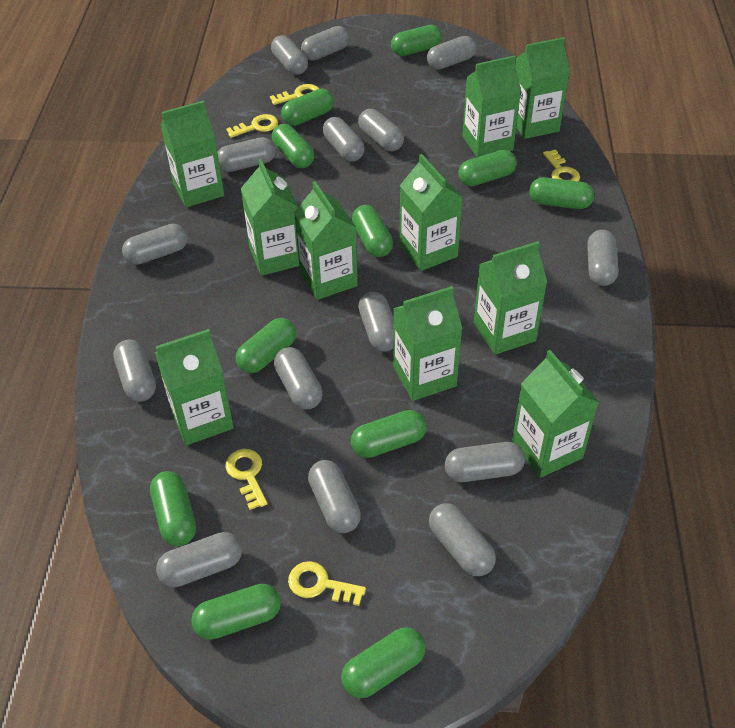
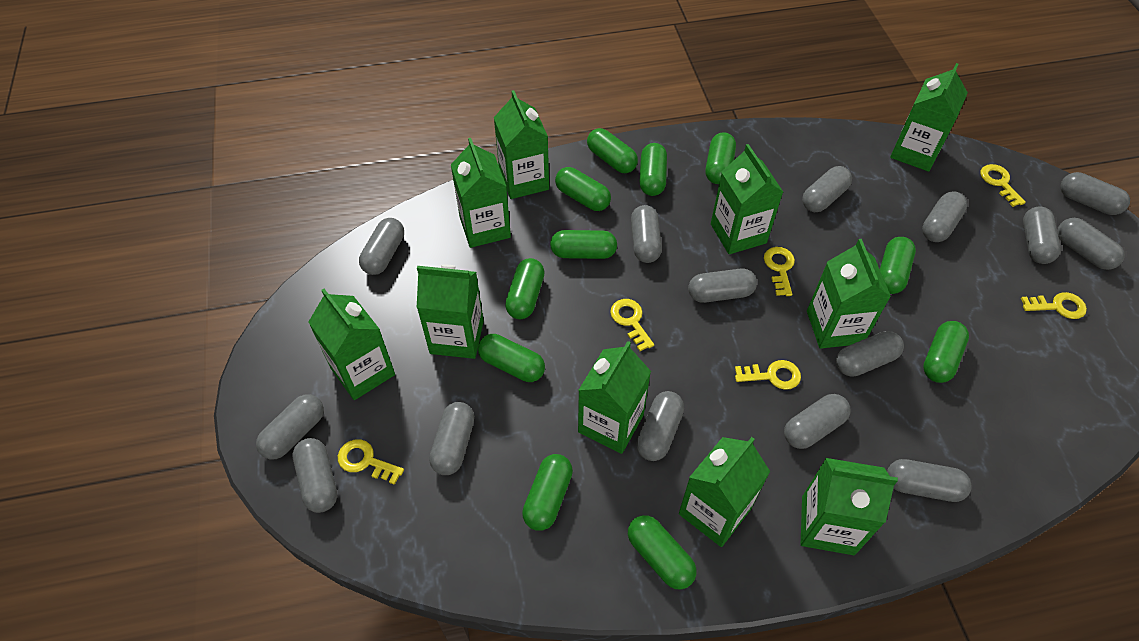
yellow key: [225,449,268,510] [226,114,278,138] [270,84,319,105] [288,561,366,606] [543,149,580,181] = 5 -> [338,439,404,485] [610,299,654,351] [735,360,801,390] [764,247,795,296] [981,164,1026,207] [1021,292,1087,319] = 6

